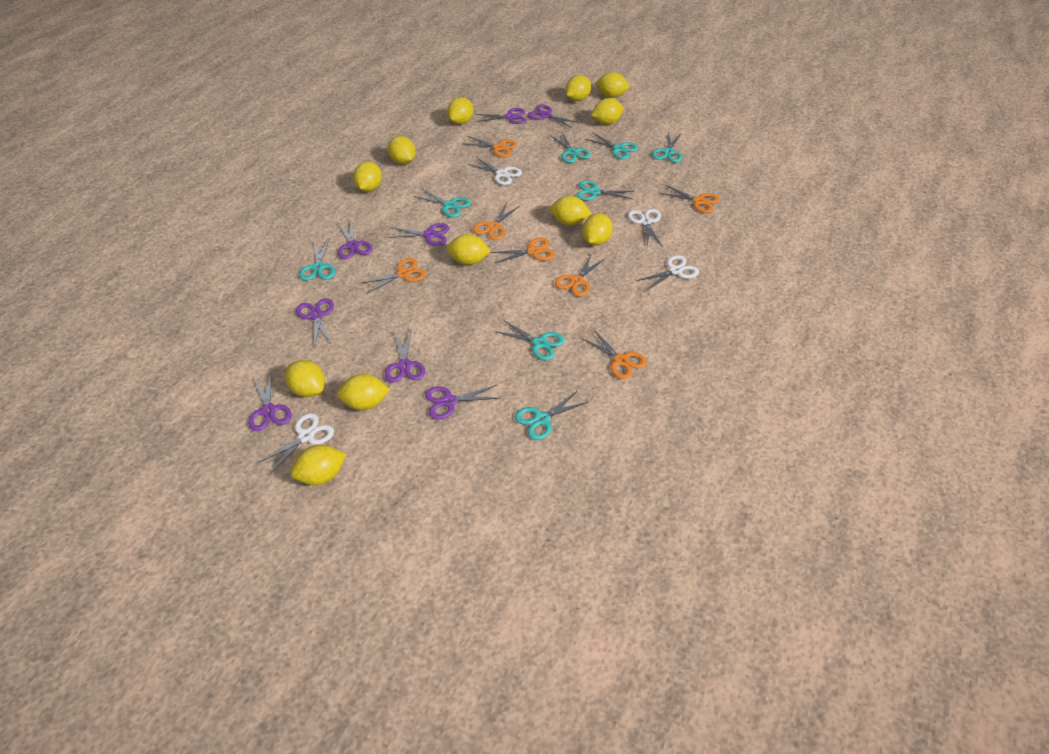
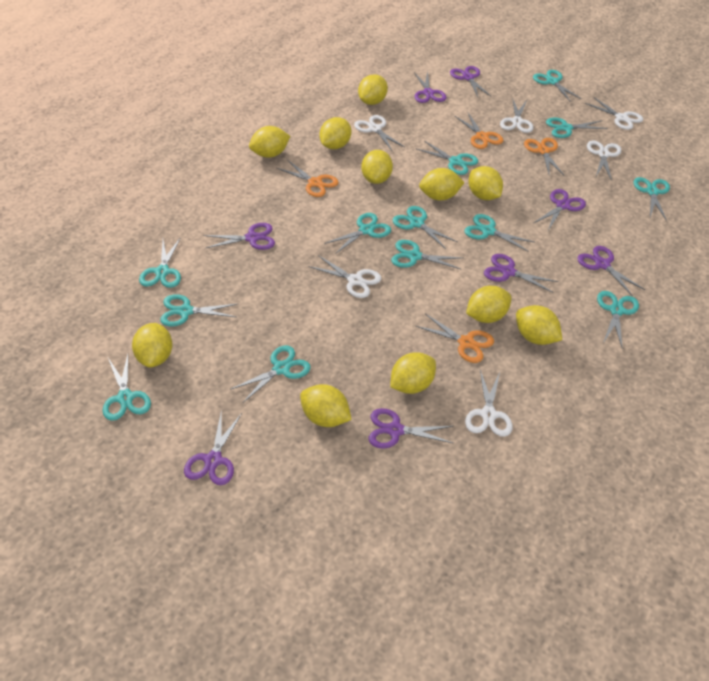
orange scissors: [361,258,426,294] [462,136,517,157] [473,203,520,240] [491,237,555,263] [555,255,604,297] [581,330,647,379] [660,185,720,213] = 7 -> [277,160,339,197] [416,314,494,363] [455,113,503,149] [524,138,565,176] = 4
turquoise scissors: [299,238,335,281] [413,188,471,217] [495,320,565,360] [515,391,588,440] [550,132,591,163] [576,180,634,201] [585,132,638,159] [652,133,682,163] = 8 -> [103,354,151,421] [139,238,181,288] [160,294,239,326] [230,345,311,402] [324,213,391,254] [391,240,463,270] [393,206,457,249] [417,141,478,175] [464,214,534,252] [533,70,582,101] [546,117,608,138] [597,291,639,349] [633,177,670,221] = 13
white scissors: [257,413,334,474] [468,157,522,185] [628,209,663,247] [636,255,699,291] = 4 -> [308,255,381,298] [354,115,405,151] [465,370,512,437] [500,100,533,133] [585,97,643,130] [587,141,621,181] = 6
yellow lemon: [285,360,325,397] [291,445,346,485] [337,374,390,410] [353,162,382,192] [388,136,416,165] [447,97,474,124] [447,234,491,265] [550,196,592,226] [565,75,591,101] [582,213,613,246] [591,98,624,125] [595,72,629,98] = 12 -> [132,323,172,368] [249,126,290,158] [300,384,352,427] [320,117,351,149] [358,74,388,105] [361,150,393,184] [390,352,436,394] [419,168,465,200] [466,286,511,323] [469,166,503,200] [516,305,562,345] = 11

